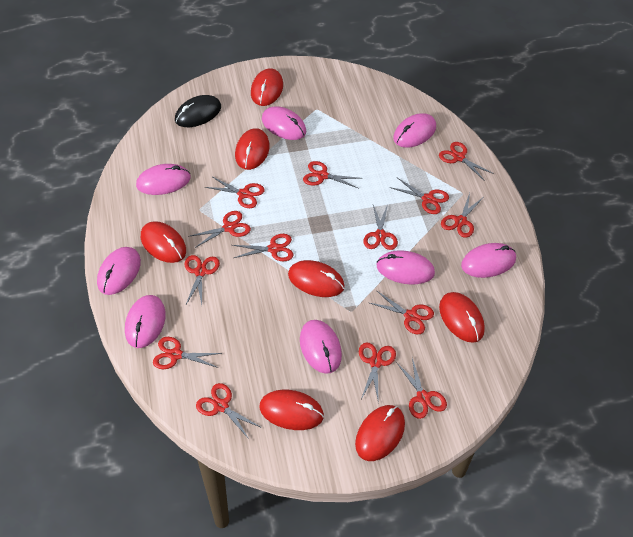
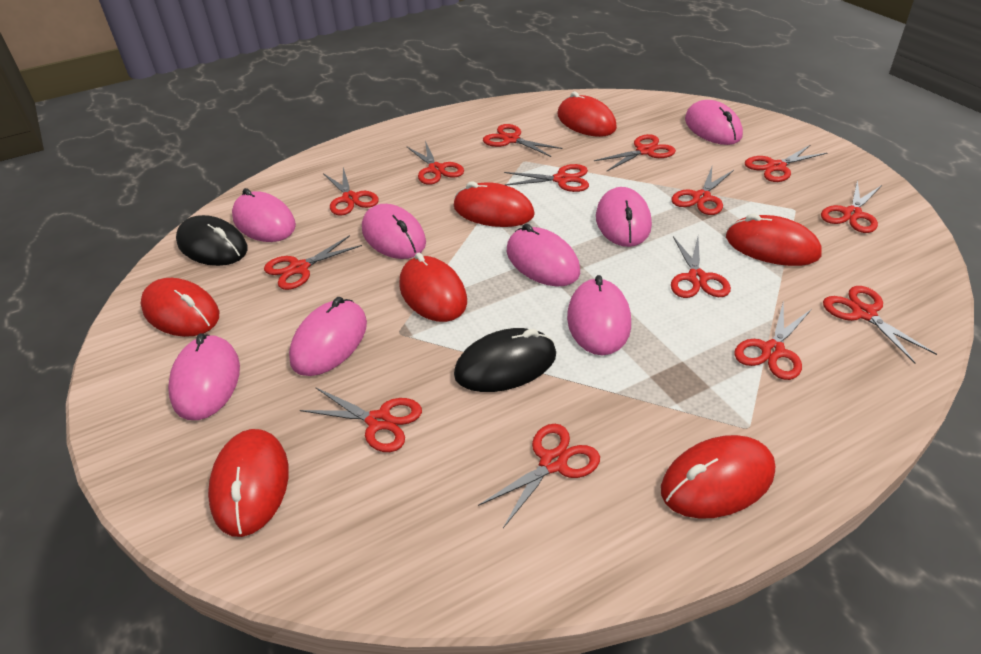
black mouse: [175,95,221,127] = 1 -> [176,215,248,266] [454,328,556,392] = 2

